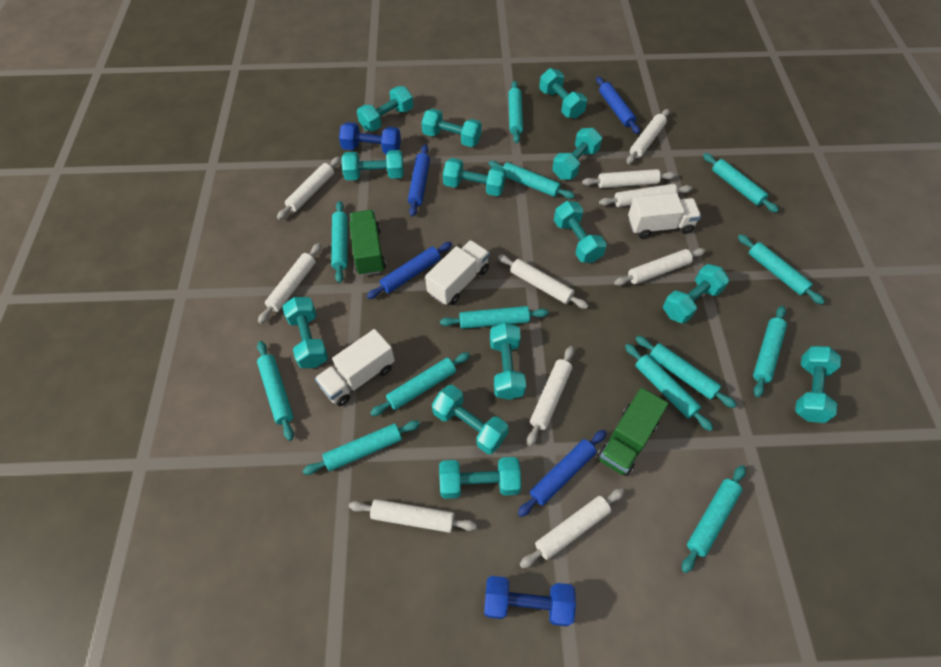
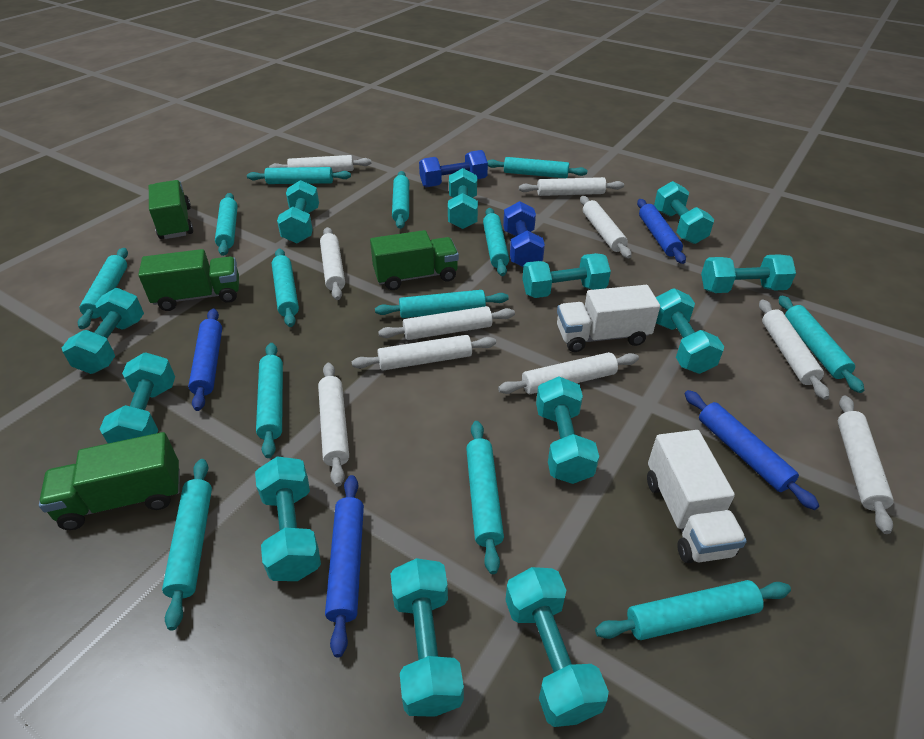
green truck: [350,210,386,276] [597,388,668,476] = 2 -> [39,432,180,530] [138,249,239,311] [149,180,193,239] [370,230,459,290] = 4
turquoise dumbbell: [282,297,328,368] [341,150,404,180] [357,86,413,131] [422,109,482,147] [432,385,509,454] [439,457,521,499] [443,158,506,196] [490,323,526,400] [539,68,587,119] [552,128,602,180] [554,201,607,263] [663,264,729,324] [795,346,841,423] = 13 -> [62,288,144,374] [100,352,175,443] [255,456,321,581] [277,180,319,244] [391,558,464,717] [448,168,478,229] [505,567,609,727] [522,253,611,298] [536,376,599,484] [654,181,714,244] [656,288,724,374] [701,254,796,293] = 12
white truck: [315,329,395,406] [425,240,490,305] [628,193,701,239] = 3 -> [557,285,660,352] [647,430,747,563] = 2

